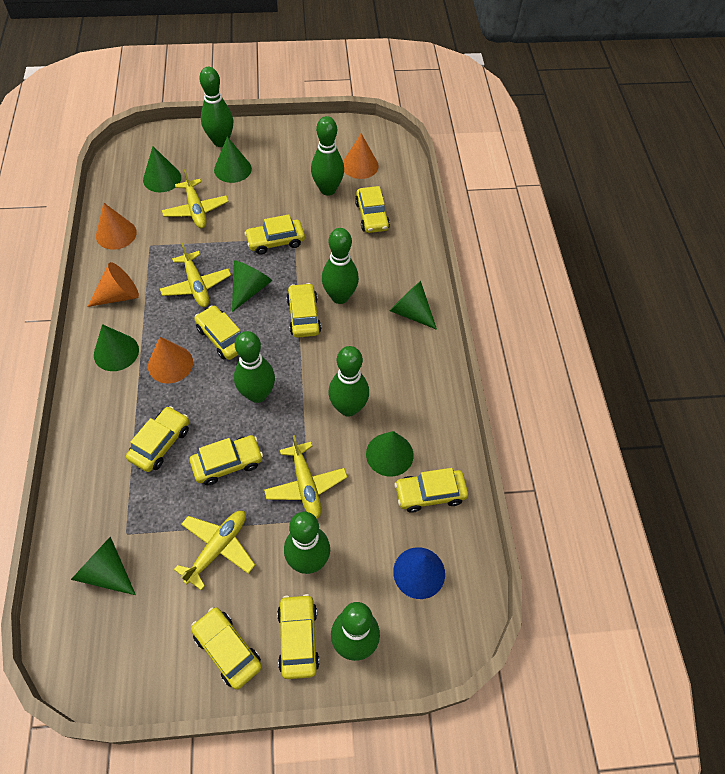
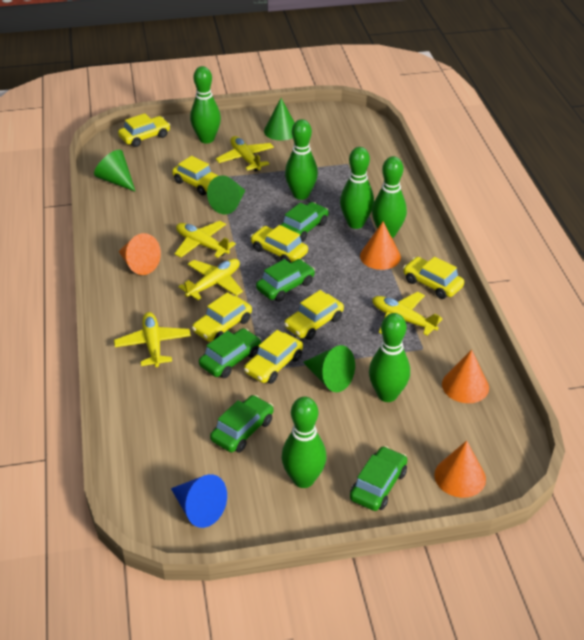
green bowling pin: [199,67,234,147] [234,331,275,403] [284,512,330,574] [311,116,344,196] [322,228,359,304] [328,346,369,417] [331,602,380,661] = 7 -> [190,66,221,143] [282,397,327,488] [285,119,318,200] [340,147,374,229] [369,313,410,402] [372,156,407,238] = 6
green car: none = 0 -> [199,328,261,378] [210,395,274,453] [256,259,315,302] [281,202,328,242] [350,446,407,511] = 5
green cone: [71,537,136,595] [94,324,139,371] [143,146,181,192] [214,137,252,183] [232,260,272,312] [366,431,414,477] [390,281,437,330] = 7 -> [94,150,136,192] [207,175,246,214] [264,98,295,141] [303,345,355,392] = 4
yellow car: [126,406,189,472] [190,435,263,485] [191,607,262,690] [194,305,241,360] [245,214,305,255] [277,594,320,679] [286,283,321,338] [355,186,390,233] [394,468,468,513] = 9 -> [118,113,170,147] [172,156,218,195] [192,292,252,342] [244,330,303,384] [250,225,308,263] [284,290,344,340] [403,257,464,299] = 7
yellow plane: [160,243,231,307] [162,169,229,228] [174,511,255,590] [264,435,347,519] = 4 -> [114,312,191,367] [175,221,236,258] [178,259,243,300] [216,136,274,172] [372,292,443,336] = 5

